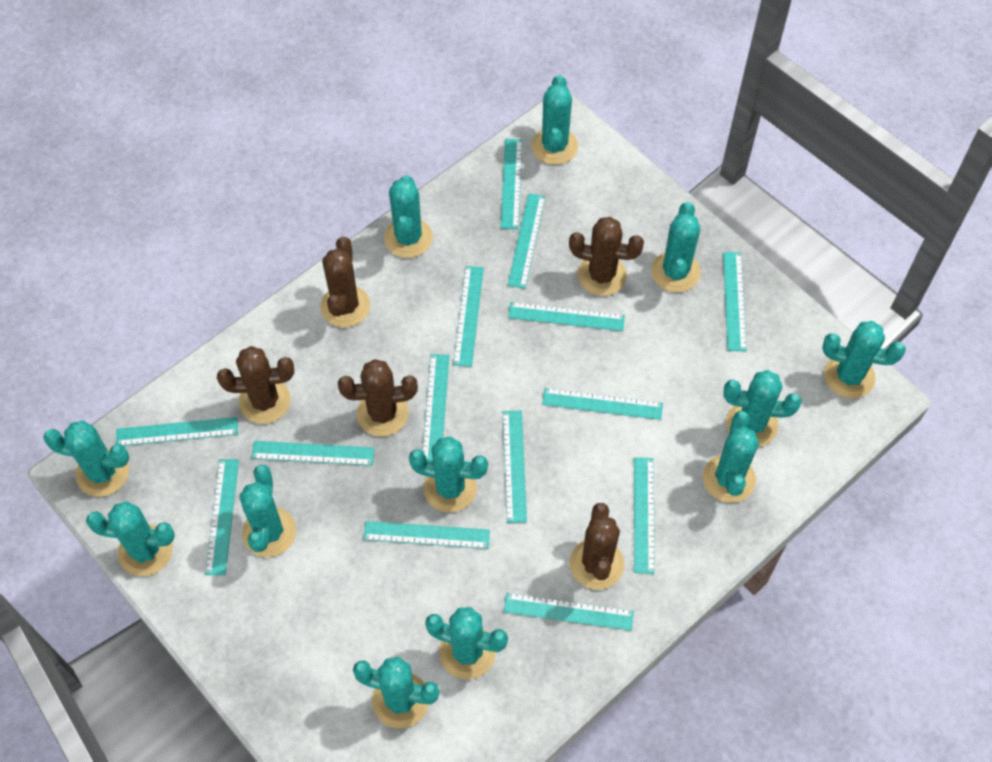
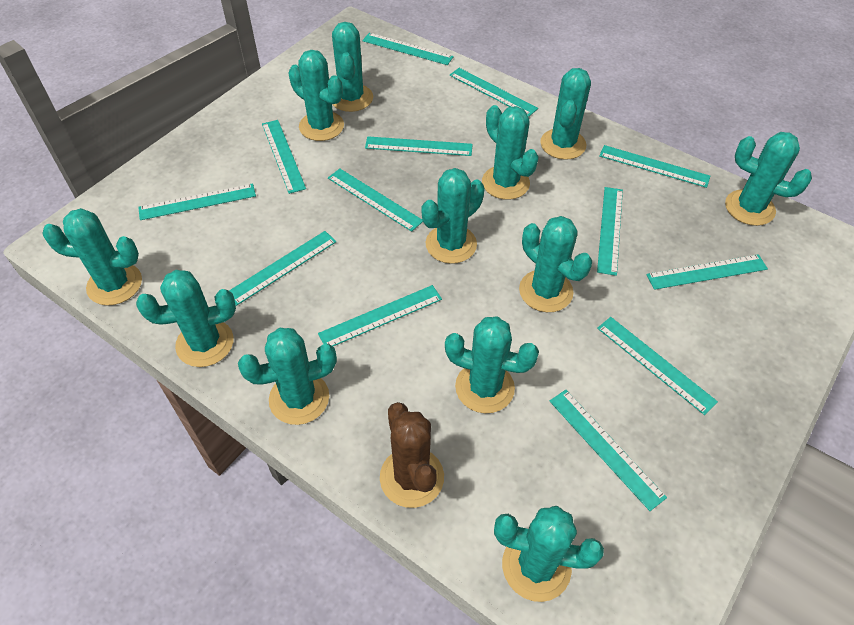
brown cactus: [217,346,294,424] [320,237,370,327] [338,359,418,436] [569,217,644,296] [569,503,624,590] = 5 -> [380,402,444,508] = 1
turquoise ruler: [116,417,238,446] [205,459,239,576] [251,441,375,466] [363,521,490,549] [423,354,450,461] [453,266,484,367] [501,139,523,229] [503,411,527,523] [504,593,634,631] [508,193,546,289] [508,302,625,331] [542,388,663,420] [634,457,655,574] [723,252,747,351] = 14 -> [138,183,256,220] [229,231,337,306] [262,120,306,194] [318,285,442,346] [328,169,423,232] [362,33,454,65] [365,136,473,156] [450,68,538,117] [550,390,667,511] [597,187,623,276] [597,317,718,415] [599,145,710,188] [647,254,768,290] = 13

